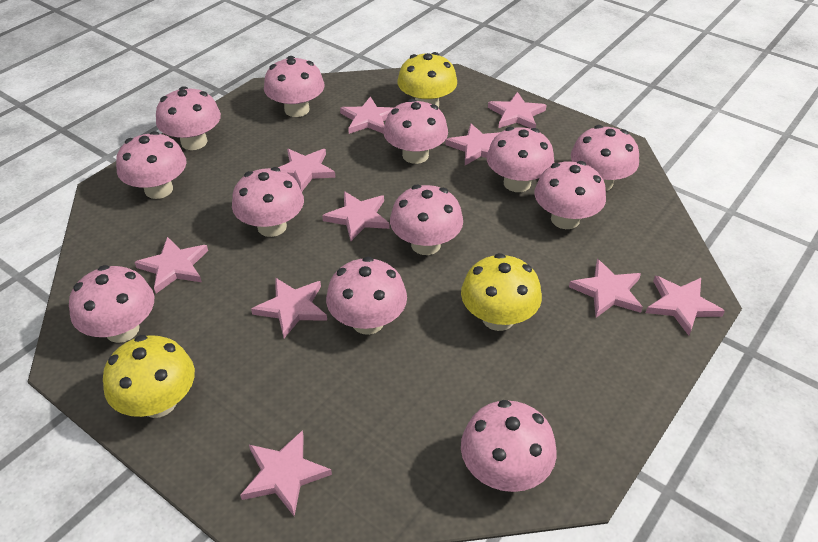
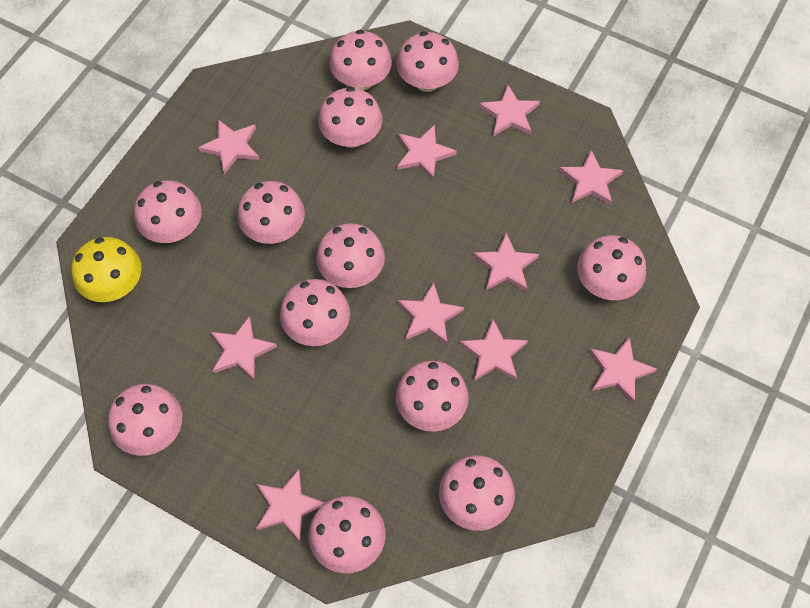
yellow mushroom: [103,335,195,418] [397,52,457,107] [461,253,542,331] = 3 -> [71,237,141,302] = 1

